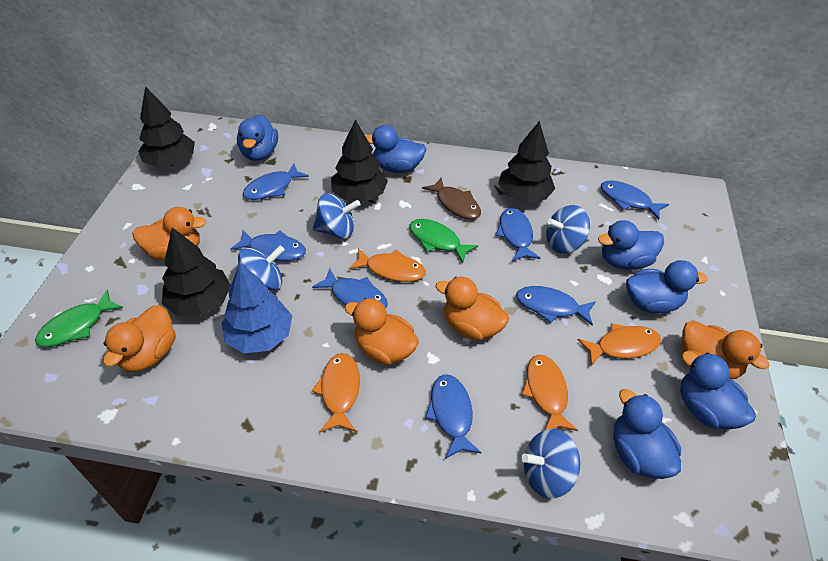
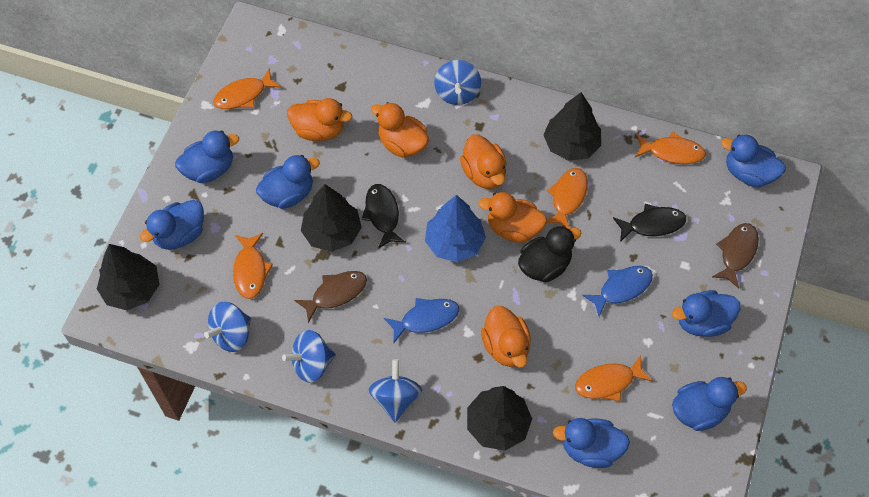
black duck: none = 0 -> [518,226,581,282] = 1
black fish: none = 0 -> [361,184,406,249] [613,204,686,242] = 2
blue duck: [237,114,278,161] [366,125,427,173] [598,220,664,270] [613,389,681,479] [626,260,707,314] [680,351,756,430] = 6 -> [140,200,204,250] [175,131,239,183] [256,155,320,209] [553,418,630,468] [672,290,740,337] [672,377,747,431] [721,135,786,187] = 7
blue fish: [231,230,306,261] [243,163,309,200] [312,268,388,309] [425,374,482,459] [495,208,540,261] [516,286,596,326] [601,180,669,220] = 7 -> [384,298,459,343] [582,266,653,317] = 2
brown fish: [422,177,481,219] = 1 -> [294,271,367,323] [712,223,759,288] = 2
green fish: [35,290,123,347] [409,219,478,263] = 2 -> none = 0
orange fish: [312,353,360,432] [349,248,426,282] [522,355,578,431] [578,323,662,366] = 4 -> [213,68,281,109] [233,233,273,299] [547,168,588,229] [575,355,652,401] [635,132,706,164] = 5

